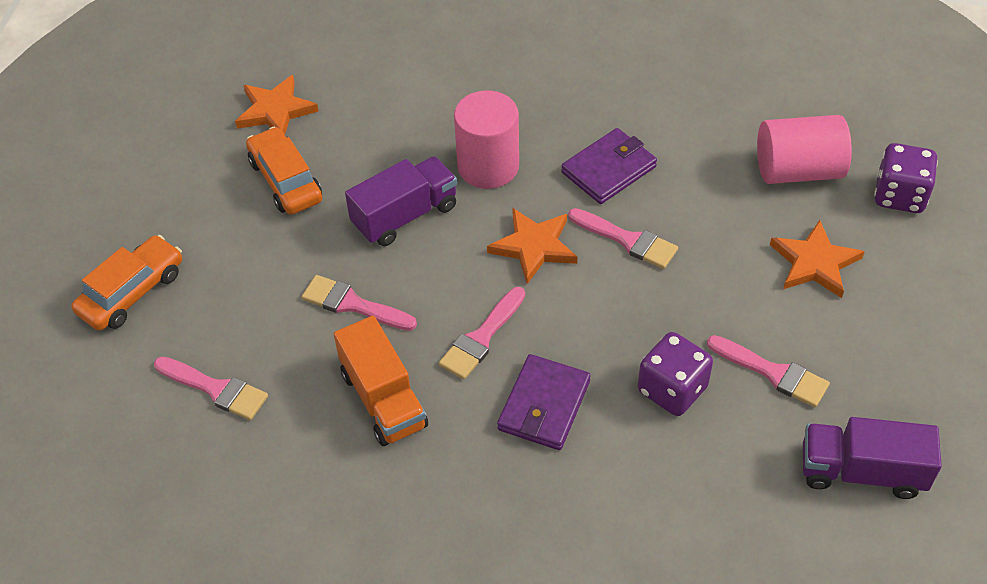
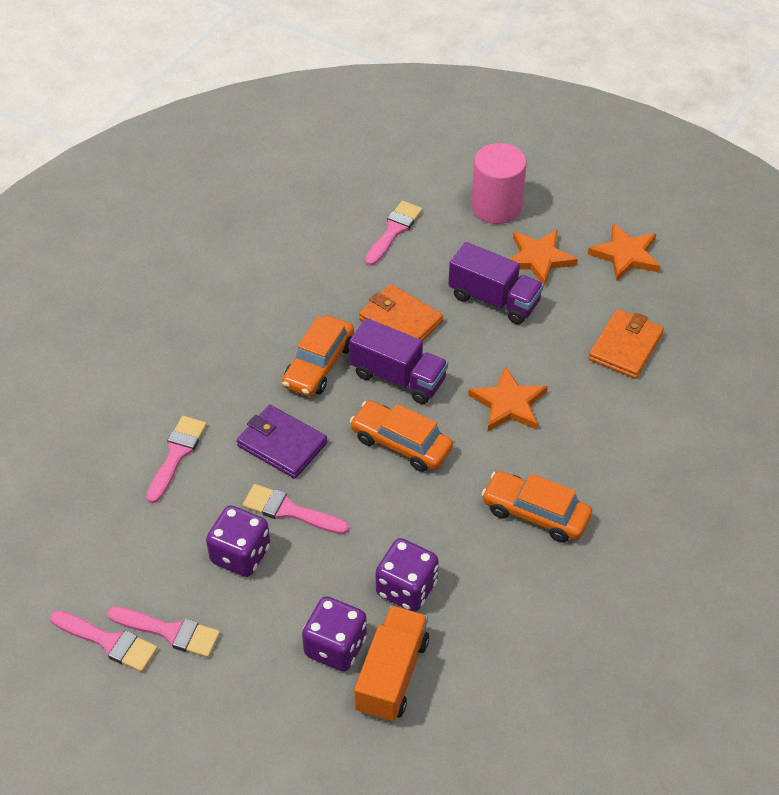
orange car: [71,235,182,331] [246,127,322,215] = 2 -> [282,315,354,397] [350,401,453,472] [481,471,592,542] = 3
orange wallet: none = 0 -> [359,284,443,341] [588,309,664,379] = 2
pink cylinder: [454,91,519,189] [757,115,852,184] = 2 -> [471,143,527,224] = 1
purple dice: [638,332,713,416] [874,143,938,213] = 2 -> [206,505,270,577] [302,596,367,672] [376,538,439,612] = 3
purple wallet: [497,354,591,450] [561,128,657,204] = 2 -> [237,405,327,479] = 1

